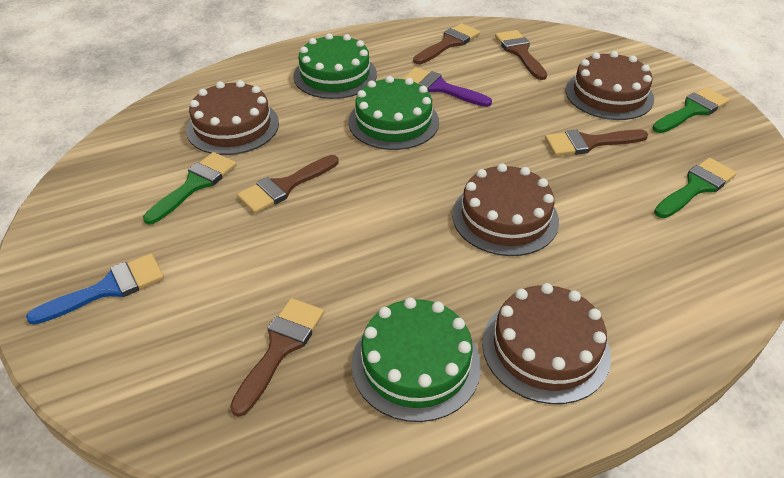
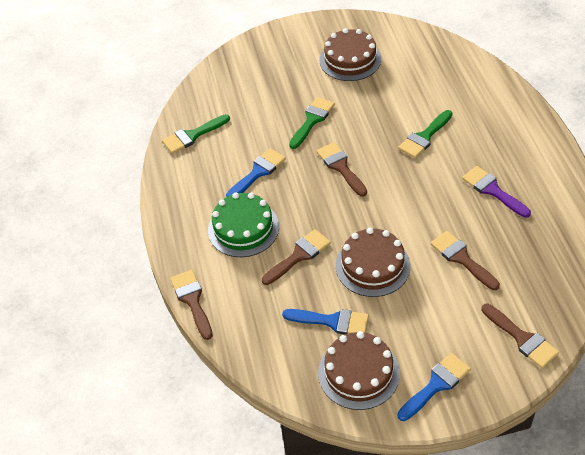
blue brush: [26,253,164,325] = 1 -> [226,148,286,197] [282,309,369,335] [397,353,471,421] = 3
brown cake: [186,80,279,155] [452,163,559,256] [482,283,611,404] [566,51,654,120] = 4 -> [318,331,400,410] [319,28,381,81] [335,228,410,297] = 3
green cake: [293,33,377,99] [348,76,439,150] [351,297,481,422] = 3 -> [208,193,279,257] = 1

